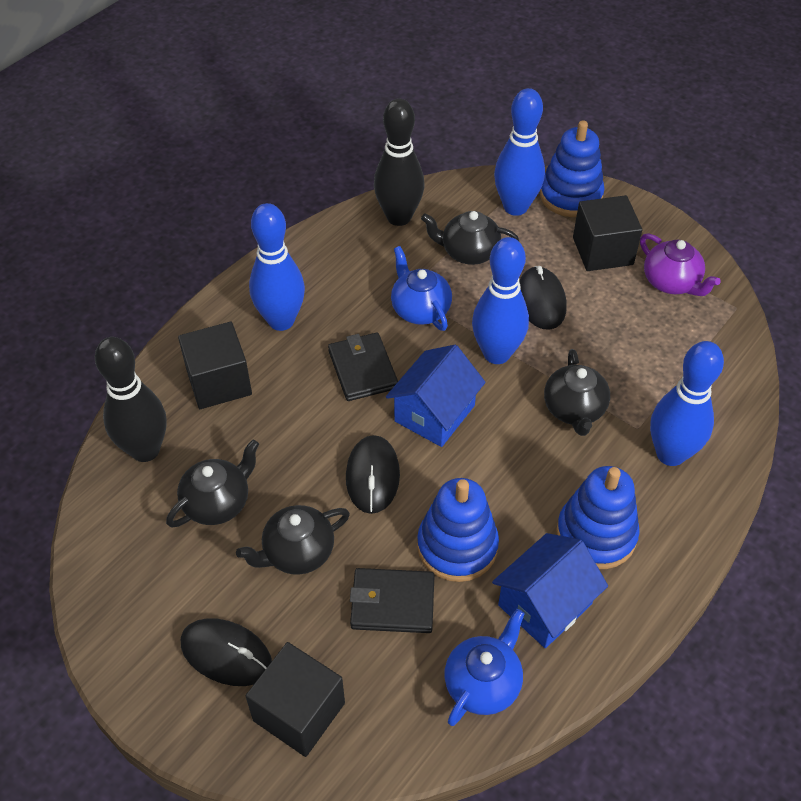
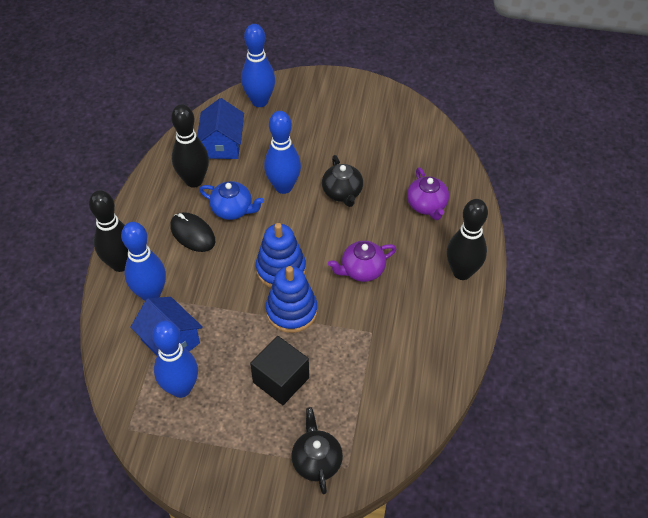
black bowling pin: [95,337,166,462] [374,98,424,226] = 2 -> [89,190,128,272] [171,104,209,187] [447,199,488,280] = 3
black cube: [178,322,252,409] [246,642,345,757] [573,195,642,271] = 3 -> [250,336,309,405] = 1
black mouse: [181,618,272,686] [346,435,400,514] [519,266,567,330] = 3 -> [170,212,215,252] = 1
black teapot: [166,440,259,527] [236,505,350,575] [421,211,519,265] [544,349,610,436] = 4 -> [291,407,343,494] [322,155,363,207] = 2
black wallet: [328,333,398,401] [350,568,435,633] = 2 -> none = 0
blue stacking toy: [417,478,499,582] [540,120,604,217] [556,466,640,569] = 3 -> [256,223,306,288] [266,266,318,333] = 2
blue teapot: [391,246,452,331] [444,609,525,726] = 2 -> [199,181,264,220] = 1
purple teapot: [640,233,720,296] = 1 -> [328,241,396,282] [407,167,449,220] = 2

